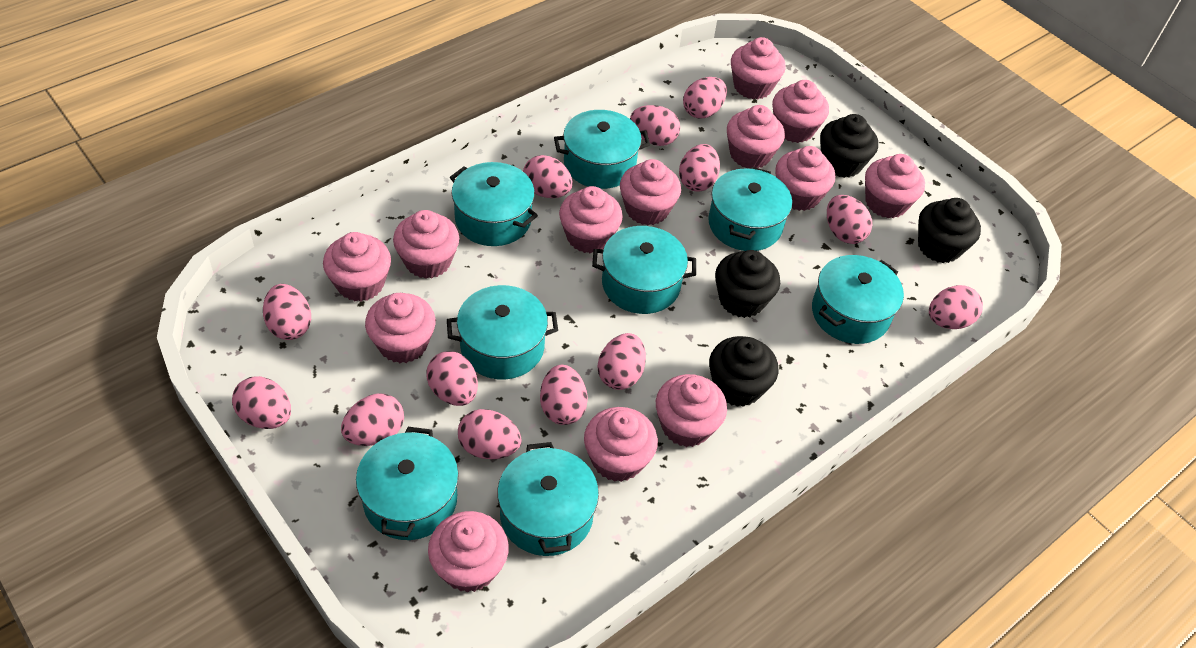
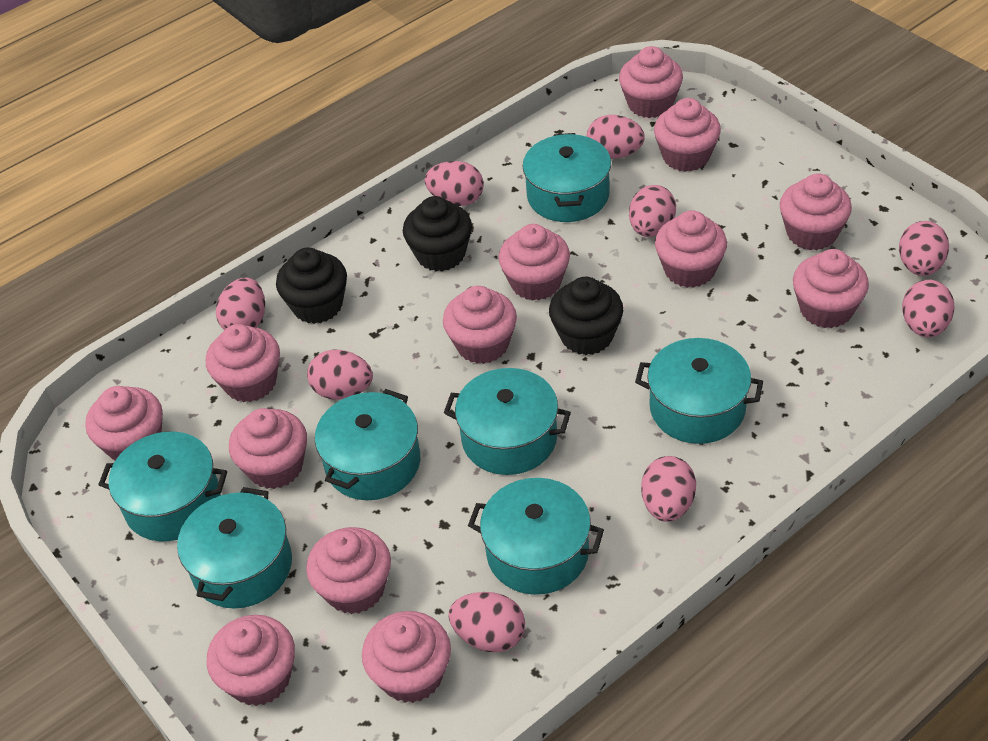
black cupcake: [709,336,778,407] [715,250,780,318] [820,114,878,178] [918,198,981,263] = 4 -> [276,247,347,324] [403,196,472,271] [549,277,623,355] = 3
pink egg: [232,376,291,429] [263,284,311,340] [341,393,404,446] [426,351,478,406] [458,409,522,459] [523,155,573,198] [540,365,588,425] [597,333,646,390] [630,105,680,146] [679,144,720,192] [683,77,727,119] [827,195,872,244] [929,285,983,329] = 13 -> [216,277,265,330] [307,350,373,400] [425,161,484,206] [448,592,525,652] [586,115,645,159] [629,185,676,237] [641,456,696,522] [899,221,949,276] [902,280,954,337] = 9
turquoise pot: [356,427,459,540] [447,285,558,379] [450,162,538,246] [497,442,599,556] [554,110,650,189] [592,226,696,314] [708,167,792,251] [812,255,904,344] = 8 -> [98,432,227,541] [177,487,292,609] [315,389,420,500] [444,368,571,475] [468,478,604,595] [523,133,611,222] [635,338,763,444] = 7

